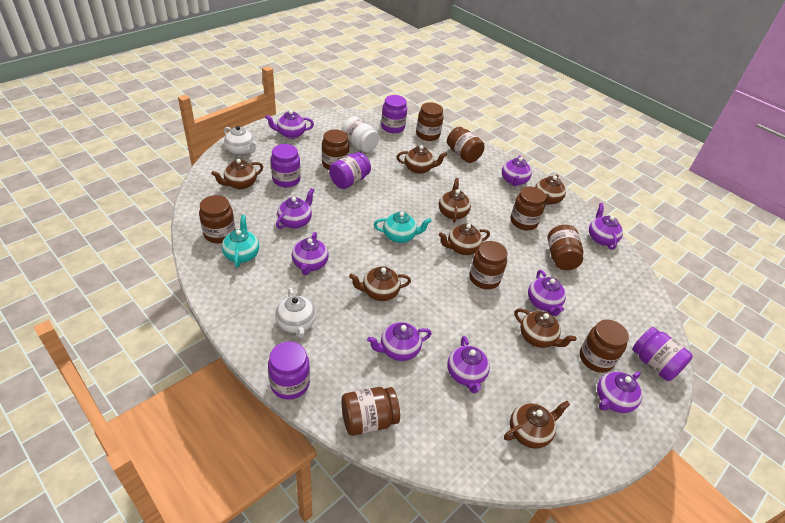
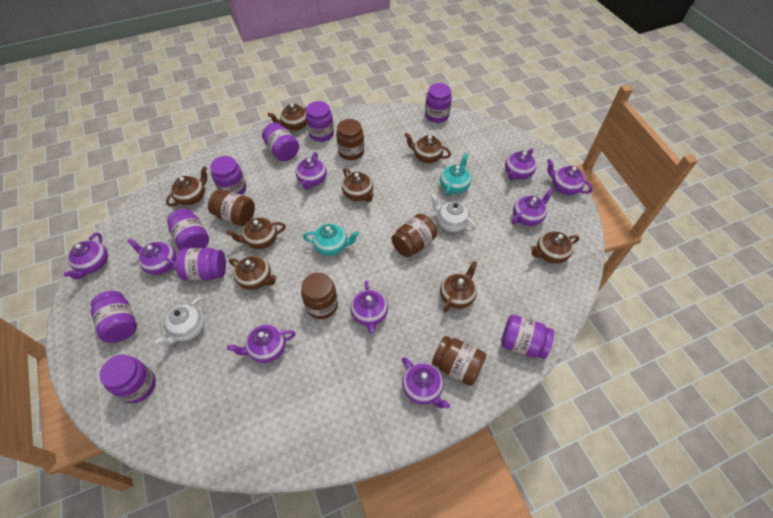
brown jar: [199,195,235,243] [322,130,349,170] [341,387,400,436] [416,102,444,141] [447,127,485,163] [469,241,508,289] [510,186,546,230] [547,225,583,270] [580,320,629,373] = 9 -> [208,190,255,226] [301,273,338,319] [336,119,364,160] [391,214,437,258] [432,336,486,386] = 5
purple jar: [268,341,310,400] [271,144,301,187] [329,152,371,189] [381,95,407,133] [632,327,693,381] = 5 -> [91,291,137,343] [99,355,156,403] [167,209,209,250] [176,248,226,281] [210,156,246,195] [262,123,299,161] [306,101,334,142] [425,83,452,123] [501,315,554,359] = 9
white jar: [341,117,379,152] = 1 -> none = 0

